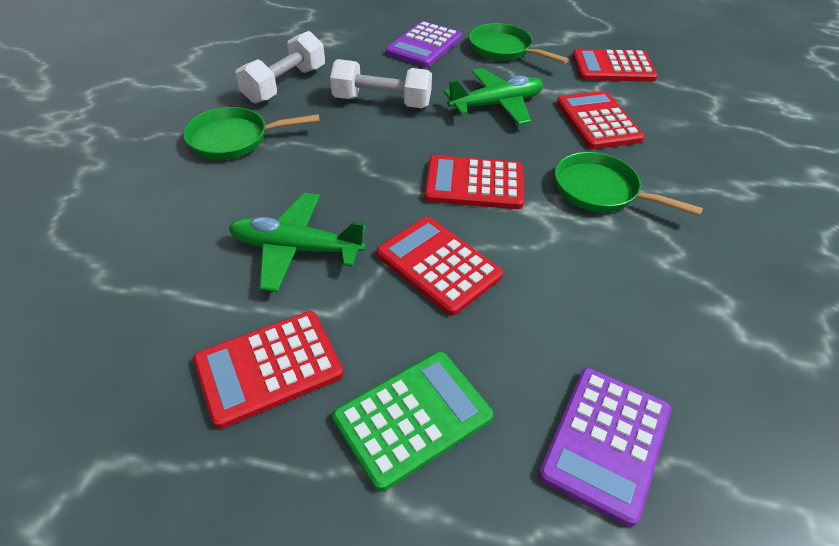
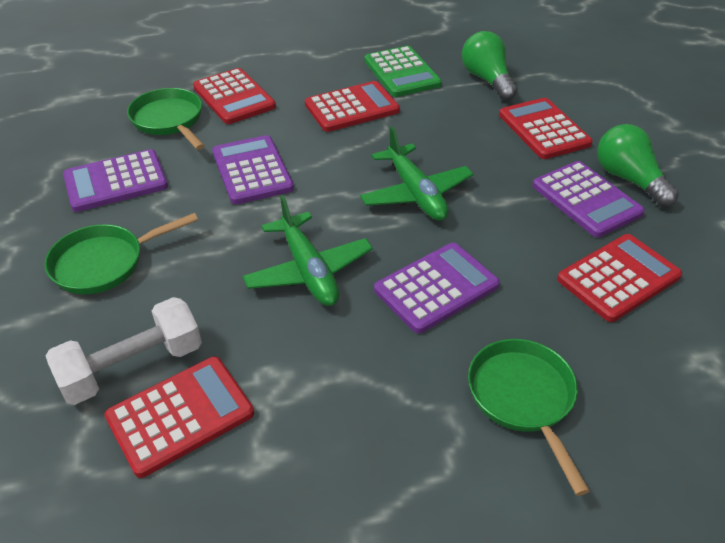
green light bulb: none = 0 -> [462,31,518,101] [597,124,679,207] = 2
purple calculator: [386,21,462,67] [538,368,671,527] = 2 -> [63,149,168,212] [212,135,294,204] [374,243,500,334] [532,161,645,237] = 4
white dumbbell: [235,31,325,103] [330,59,432,108] = 2 -> [46,297,202,405] = 1

